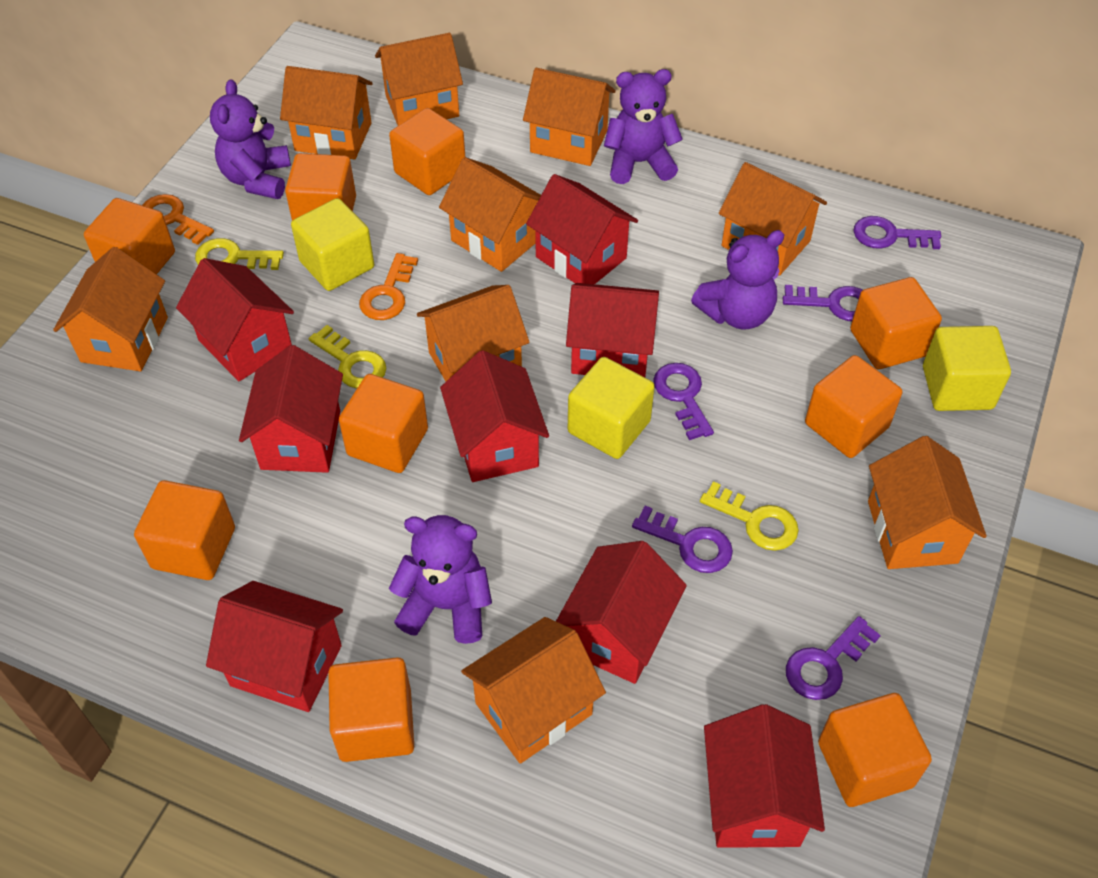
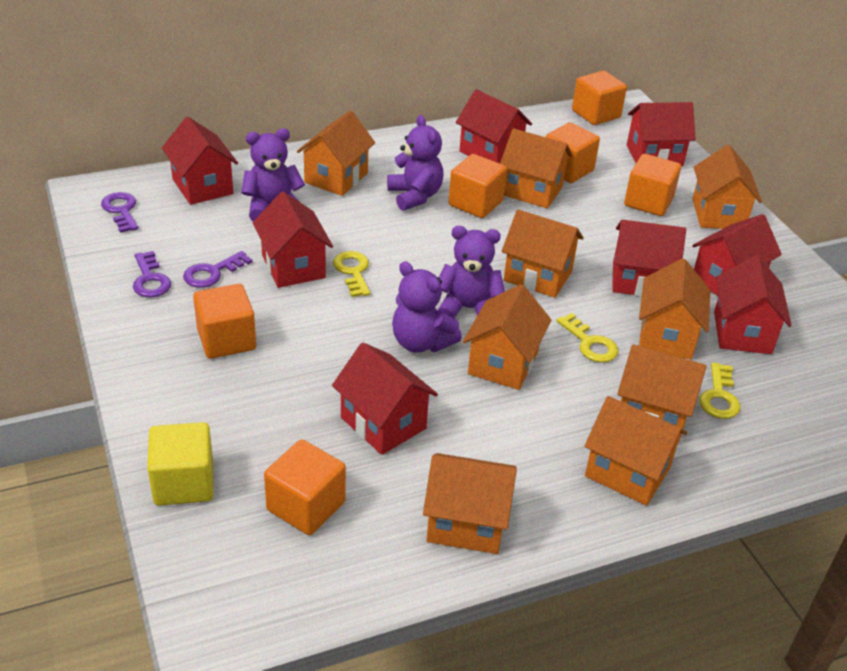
orange cube: [84,198,175,274] [134,480,235,580] [285,153,356,221] [328,657,414,762] [339,374,428,473] [389,108,465,195] [805,355,902,458] [818,693,932,807] [850,277,942,369] = 9 -> [193,284,256,359] [264,439,346,535] [448,154,507,218] [546,122,600,183] [572,71,627,125] [624,154,681,216] = 6
orange key: [142,194,214,245] [359,253,418,320] = 2 -> none = 0
purple key: [632,506,733,573] [653,363,714,440] [783,285,862,321] [786,616,881,700] [853,216,941,249] = 5 -> [101,192,139,233] [133,251,171,298] [183,251,252,288] = 3
yellow cube: [291,198,374,291] [568,357,655,459] [923,326,1011,411] = 3 -> [147,422,214,506] = 1

